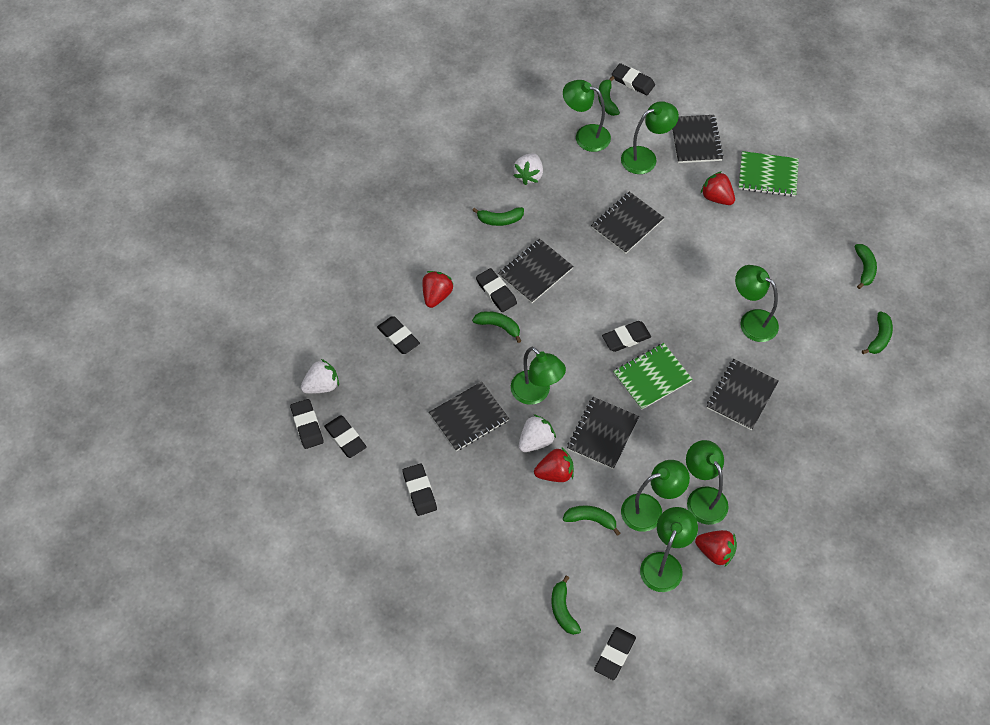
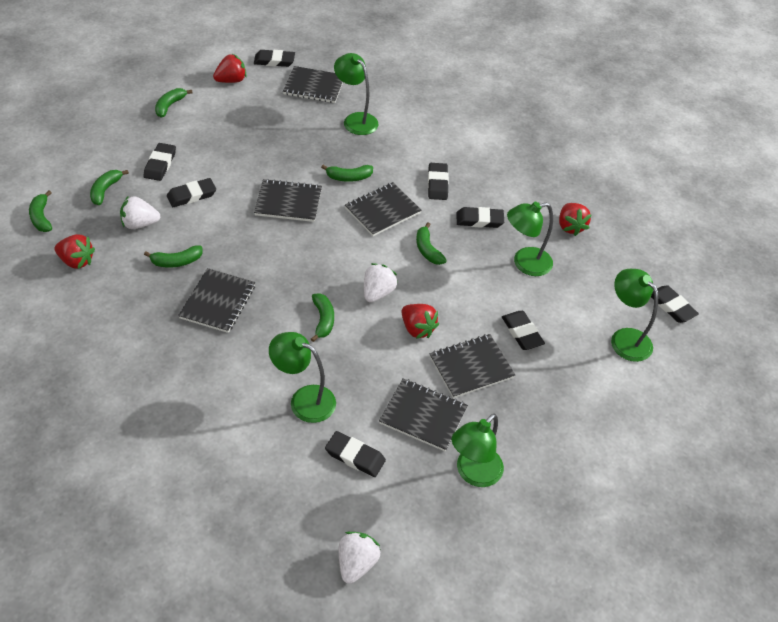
green lamp: [511,347,566,405] [563,80,611,152] [621,101,679,174] [621,460,690,532] [640,507,698,592] [686,440,729,525] [735,265,779,342] = 7 -> [269,332,336,423] [334,53,378,135] [452,414,504,487] [507,202,553,276] [611,269,658,362] = 5
green notebook: [613,343,693,410] [739,151,799,197] = 2 -> none = 0

